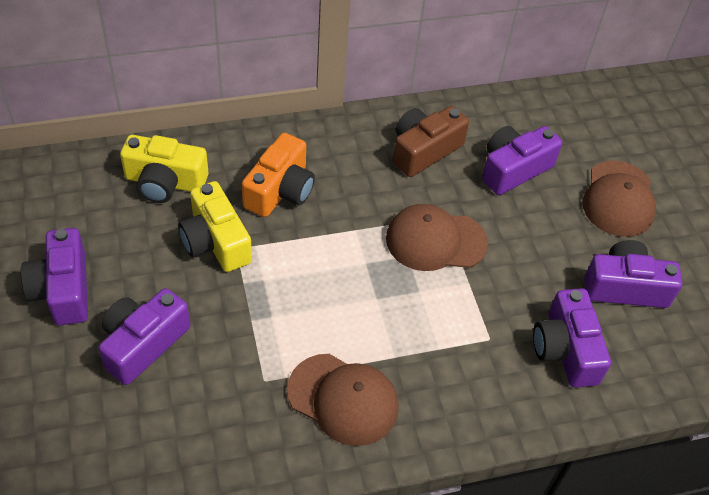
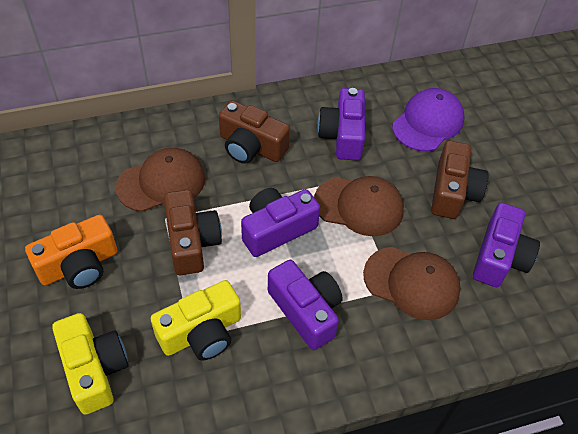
brown camera: [393,106,469,177] = 1 -> [164,190,222,275] [219,101,290,164] [431,141,489,219] = 3
purple camera: [21,228,88,325] [98,288,190,385] [482,126,562,195] [533,288,611,387] [584,240,682,308] = 5 -> [241,188,320,257] [268,260,343,350] [318,88,365,161] [473,202,540,287] = 4
purple cap: none = 0 -> [392,88,465,151] = 1

